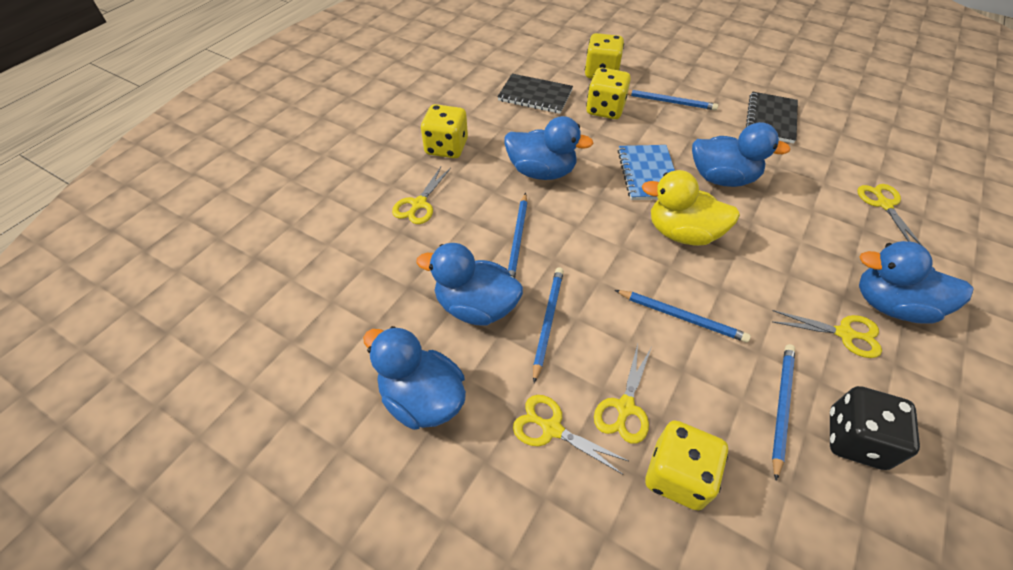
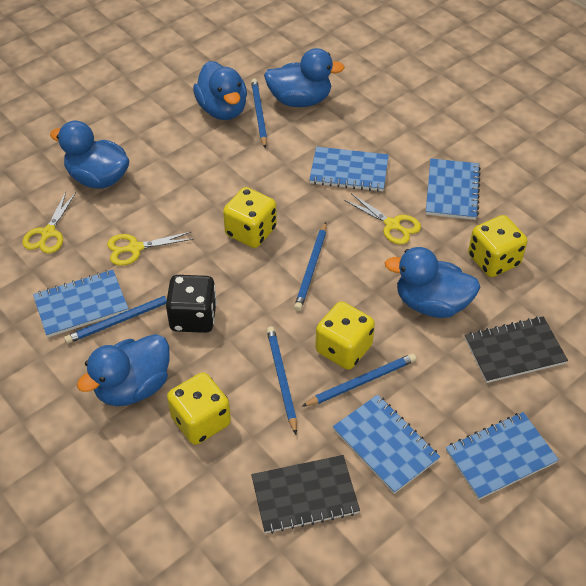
blue notebook: [618,145,675,200] = 1 -> [33,270,129,337] [309,147,389,192] [333,394,440,494] [426,158,481,220] [446,412,559,500] = 5
yellow duck: [642,170,740,246] = 1 -> none = 0
yellow scissors: [392,167,451,224] [513,395,628,475] [594,344,651,444] [772,310,882,358] [857,184,923,246] = 5 -> [22,192,76,254] [107,231,194,266] [344,193,421,245] = 3

